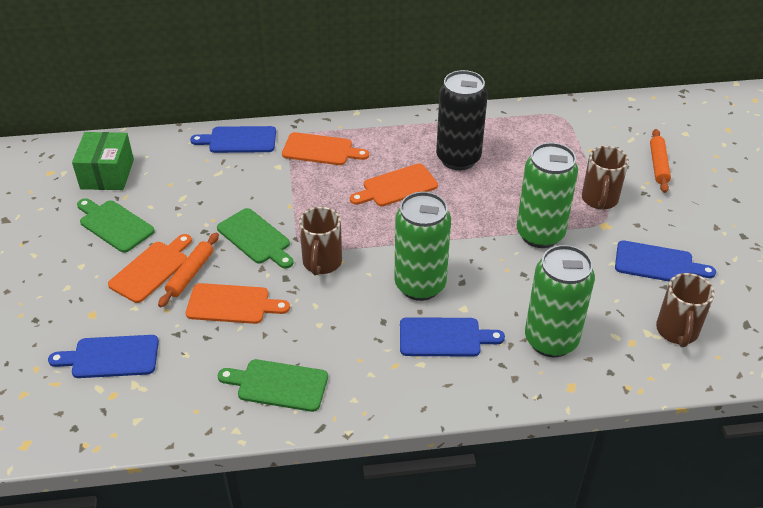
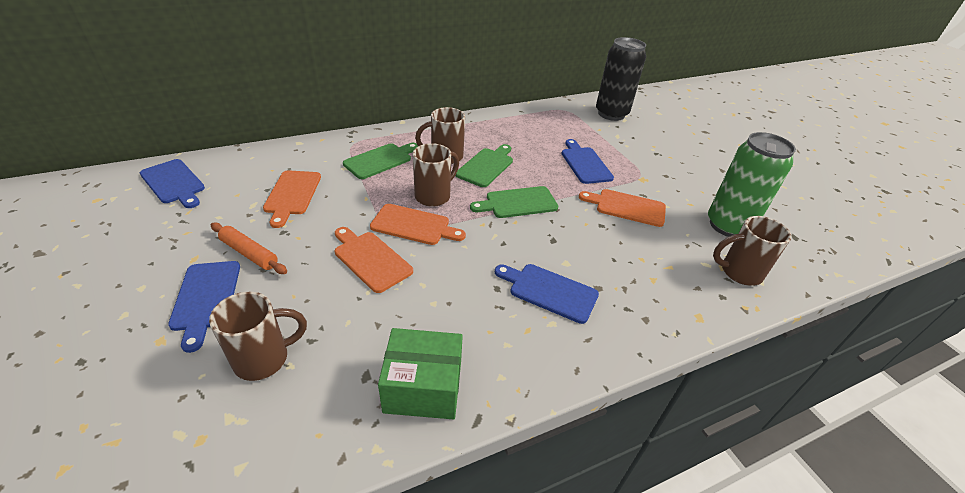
brown mug: [299,207,342,276] [582,146,629,210] [656,273,715,347] = 3 -> [209,292,307,381] [413,143,459,207] [415,107,465,164] [713,216,791,286] = 4
green can: [394,192,451,301] [517,143,578,248] [525,245,595,357] = 3 -> [708,132,796,237] = 1
orange rolling pin: [158,232,219,307] [650,129,671,193] = 2 -> [211,223,287,274] = 1

